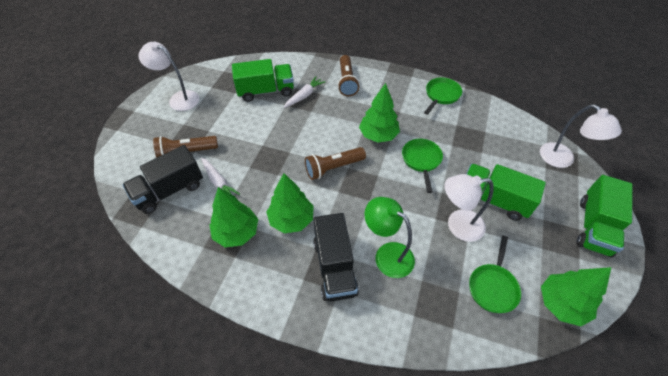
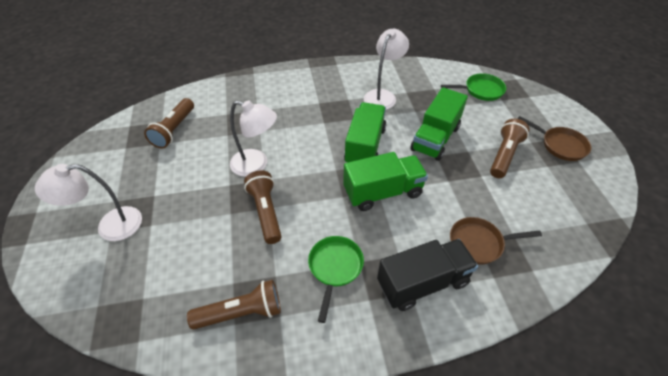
black truck: [122,145,203,214] [313,213,359,302] = 2 -> [377,239,478,311] = 1
brown flashlight: [153,136,218,158] [305,147,366,180] [338,55,360,96] = 3 -> [144,98,194,149] [187,280,281,329] [244,171,282,244] [490,119,530,178] = 4
brown pan: none = 0 -> [450,217,542,265] [518,116,591,161] = 2
green lamp: [365,197,415,278] = 1 -> none = 0
green pan: [402,139,443,193] [424,77,462,115] [469,236,521,313] = 3 -> [308,236,364,323] [441,73,506,101] = 2
green tree: [209,187,258,247] [266,173,314,233] [359,83,400,143] [541,267,612,326] = 4 -> none = 0
white carrot: [201,158,240,195] [284,77,325,108] = 2 -> none = 0

